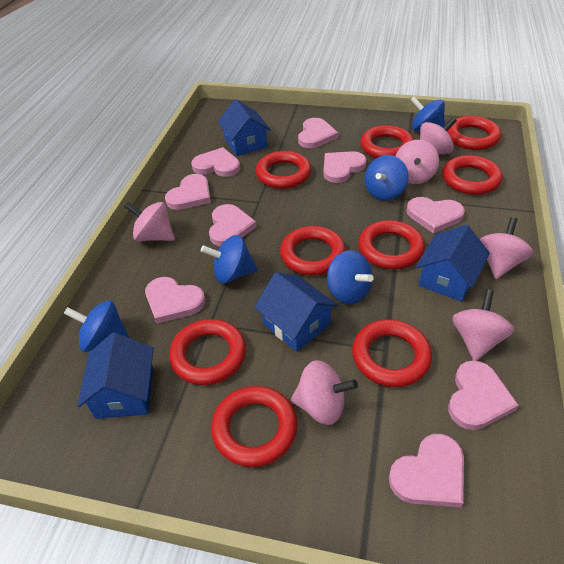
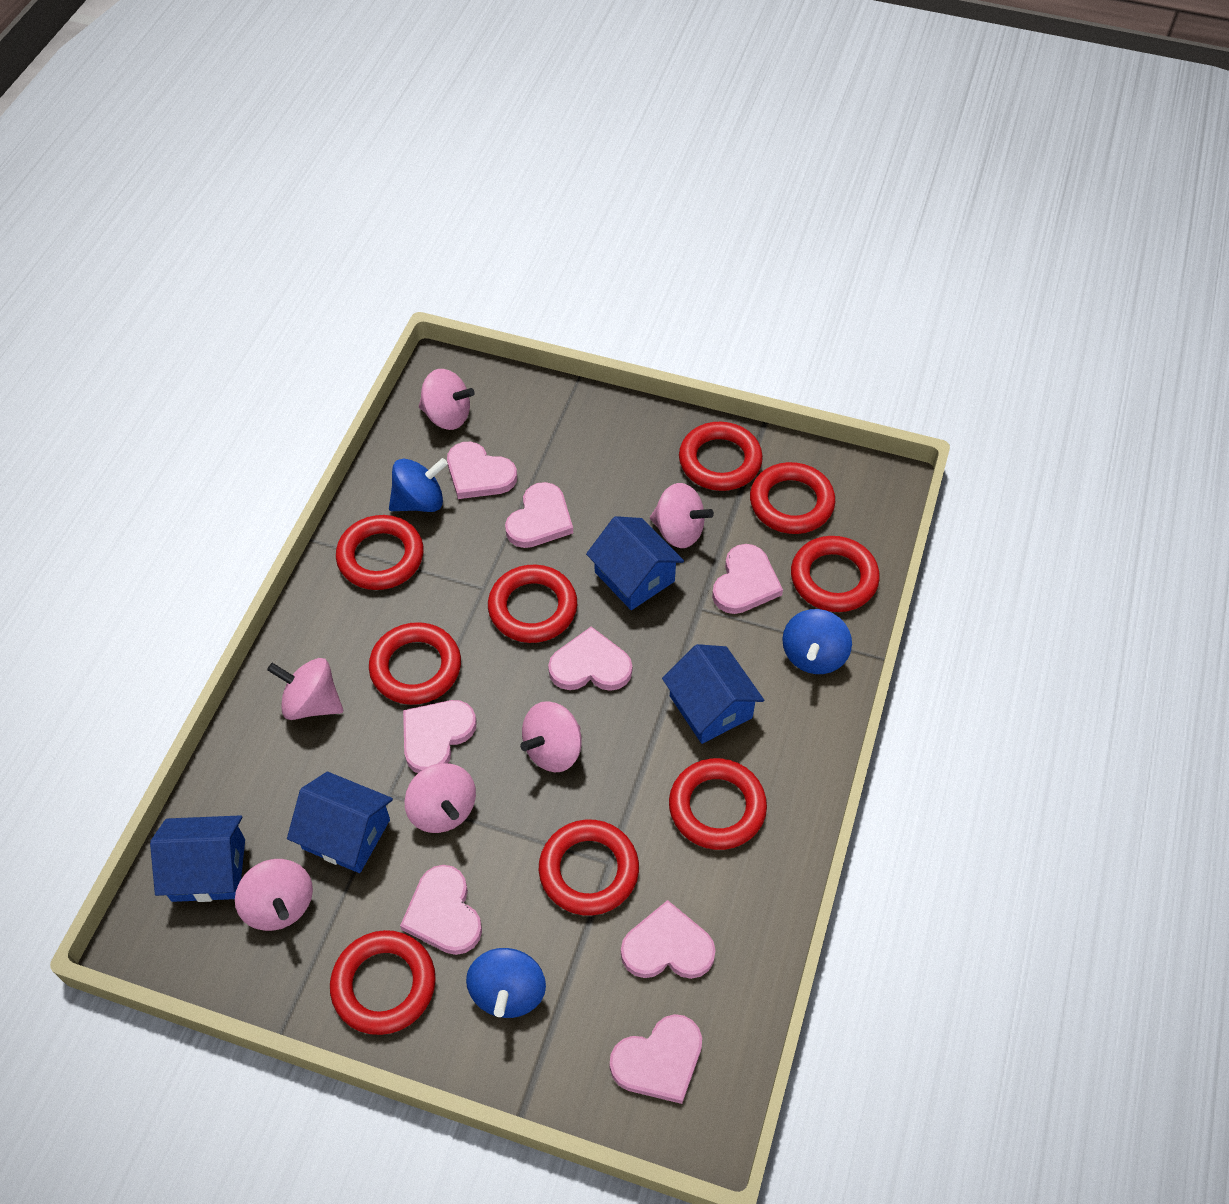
blue spinning top: [63,301,129,352] [201,235,258,284] [327,250,373,304] [365,155,408,201] [411,96,445,131] = 5 -> [389,458,448,512] [466,948,546,1018] [782,609,852,674] = 3
pink heart: [145,277,205,323] [165,174,211,210] [191,147,240,177] [209,204,257,246] [298,118,338,148] [323,151,367,183] [389,434,464,507] [406,197,465,234] [448,360,519,430] = 9 -> [400,865,482,955] [403,700,477,773] [447,442,517,499] [505,482,573,548] [548,627,632,691] [610,1014,702,1104] [621,900,716,979] [712,544,783,614] = 8

